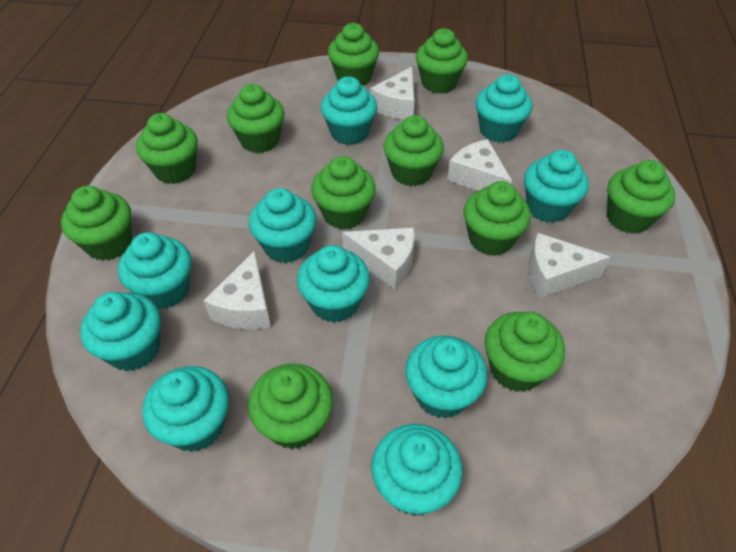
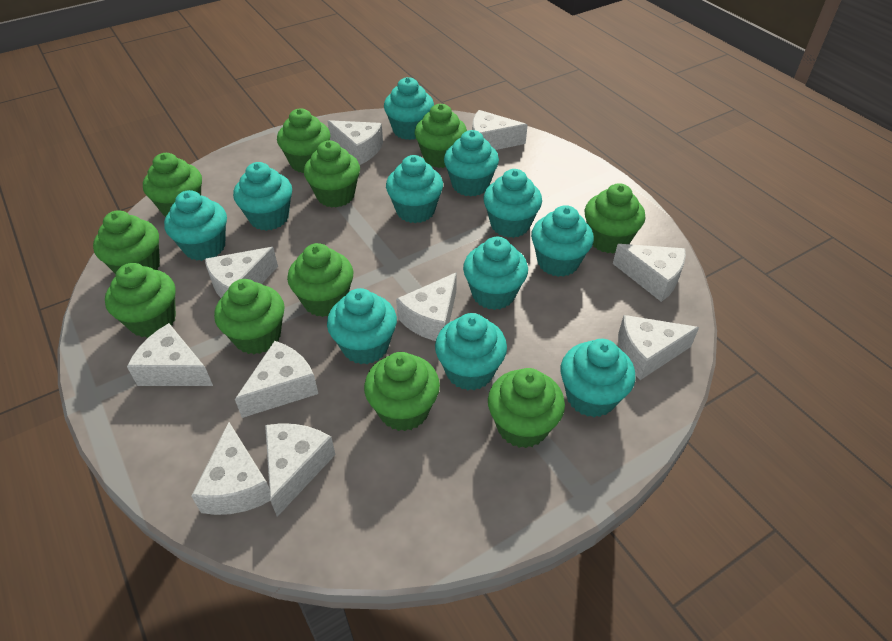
turquoise cupcake: [80,292,161,371] [118,232,191,310] [142,366,229,452] [249,188,317,263] [297,245,370,323] [321,76,377,145] [371,424,462,516] [405,336,487,419] [475,74,532,143] [524,150,589,223] = 10 -> [164,190,227,261] [233,162,292,231] [327,288,397,364] [384,77,434,140] [386,155,443,223] [435,313,507,390] [444,130,499,197] [463,237,528,310] [483,169,542,238] [531,205,594,277] [560,339,636,417] = 11
white cheese: [204,251,271,329] [342,228,415,290] [370,67,414,120] [447,139,512,191] [529,233,610,298] = 5 -> [127,323,213,386] [191,422,270,515] [205,247,278,298] [235,341,318,418] [265,423,335,517] [327,120,383,165] [396,272,457,341] [472,110,528,150] [613,244,686,302] [618,315,699,380] = 10

